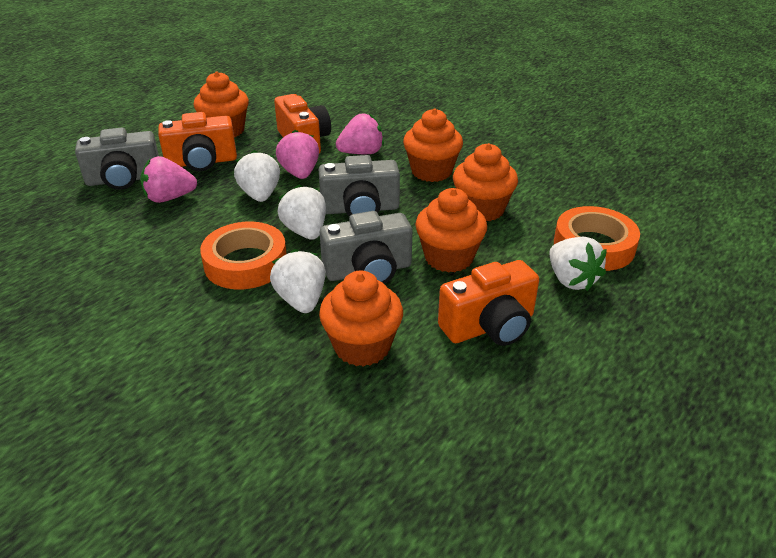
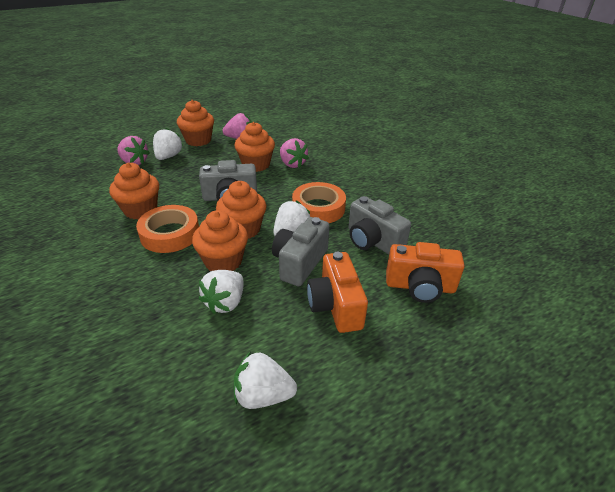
orange camera: [158,112,237,171] [274,94,331,153] [438,260,539,346] = 3 -> [307,252,368,333] [386,242,465,303] = 2

